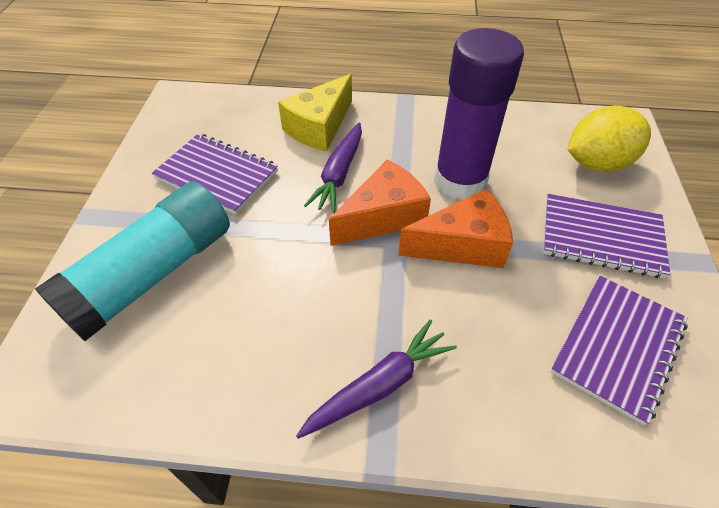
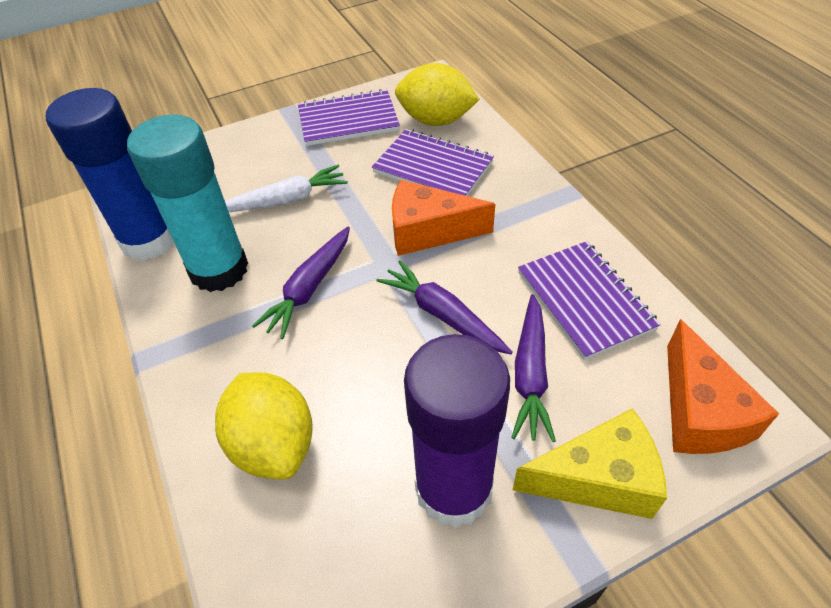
blue glue stick: none = 0 -> [46,88,174,261] = 1
purple carrot: [296,320,457,439] [304,123,362,213] = 2 -> [252,226,350,339] [376,260,513,354] [511,294,556,442] = 3
white carrot: none = 0 -> [225,165,348,212] = 1
yellow lemon: [567,105,651,172] = 1 -> [215,372,313,480] [395,63,480,126] = 2

